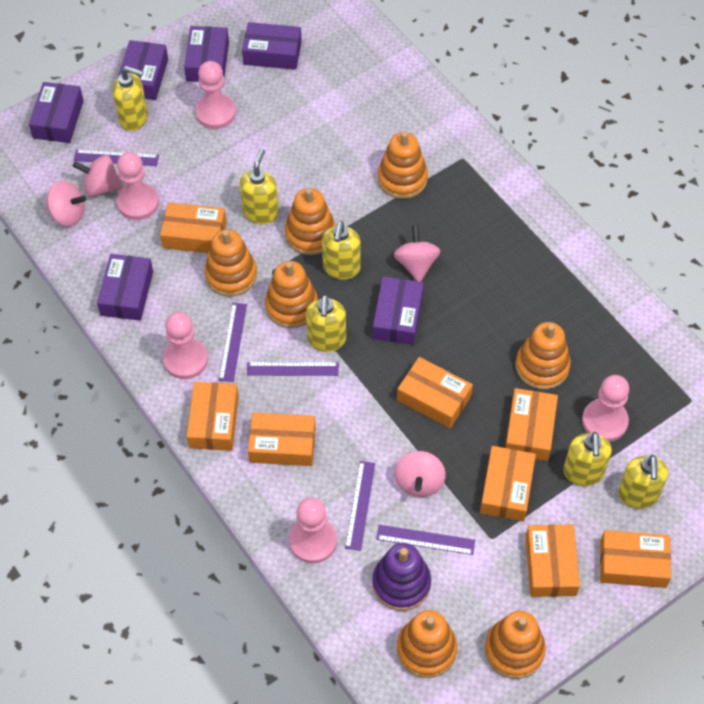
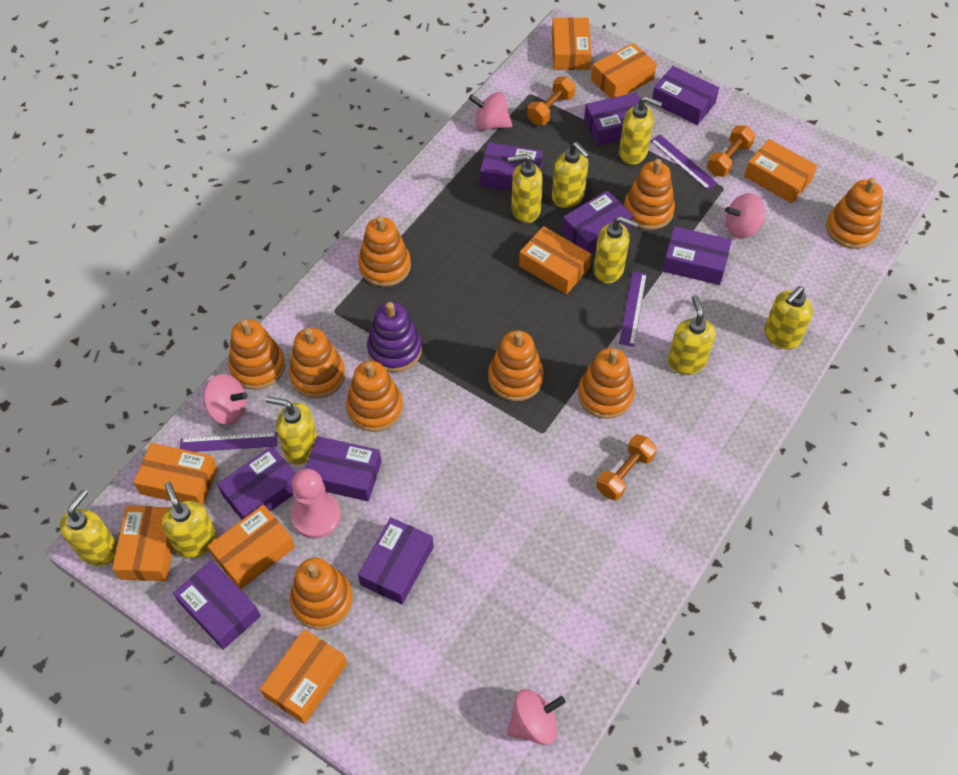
orange dumbbell: none = 0 -> [527,77,576,125] [596,434,657,501] [707,125,755,176] = 3
orange stacking toy: [204,229,257,297] [265,261,318,328] [285,188,336,255] [378,131,428,199] [397,610,457,678] [485,611,546,679] [516,322,571,390] = 7 -> [228,319,285,390] [289,328,345,399] [290,558,353,630] [346,361,403,432] [358,216,411,287] [488,331,544,401] [578,348,635,419] [624,159,675,230] [826,178,883,249] = 9
pink pawn: [117,152,159,220] [163,312,208,379] [195,61,236,129] [289,497,337,563] [582,375,629,442] = 5 -> [291,469,341,539] = 1
purple box: [29,82,84,143] [97,254,153,321] [117,40,168,100] [184,26,229,82] [242,22,302,70] [373,276,424,345] = 6 -> [173,560,261,650] [217,446,296,520] [305,436,381,501] [358,517,434,605] [480,142,543,191] [562,190,633,254] [584,93,640,146] [652,66,719,125] [662,226,732,285] = 9
purple ruler: [74,149,159,166] [219,303,247,382] [247,362,339,376] [345,461,375,551] [376,525,475,555] = 5 -> [180,432,277,452] [619,272,647,347] [650,135,717,190] = 3
yellow soap dispenser: [113,66,148,131] [239,149,279,224] [306,295,346,352] [322,221,361,280] [563,432,612,486] [618,455,668,509] = 6 -> [60,489,117,566] [162,482,217,558] [266,396,317,465] [508,154,543,223] [552,142,590,208] [594,216,639,283] [619,96,663,165] [668,295,716,375] [764,286,813,350] = 9

